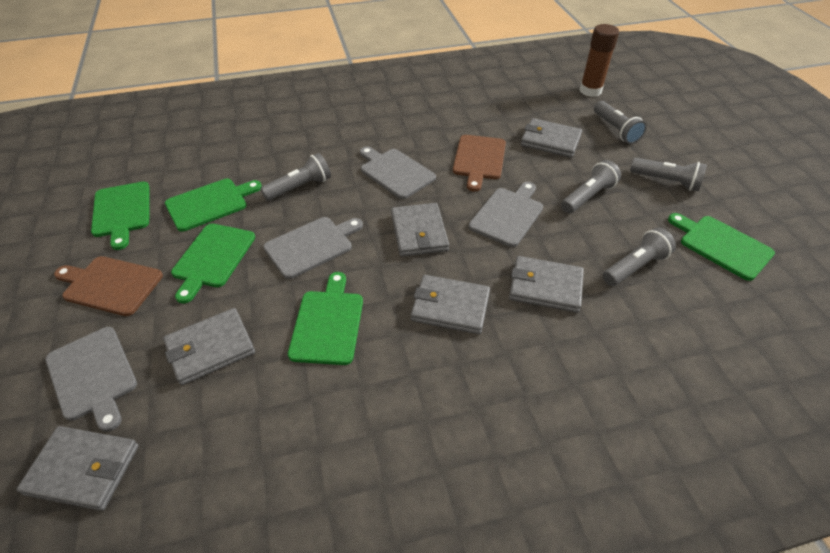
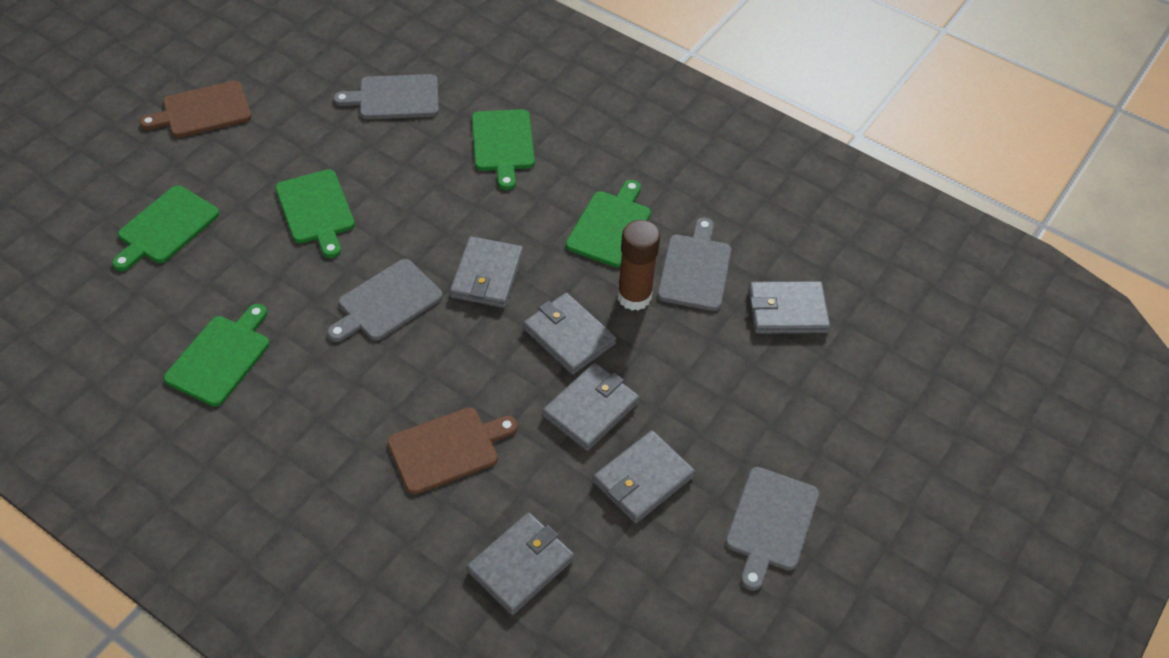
grey flashlight: [260,153,331,201] [561,160,621,213] [594,101,647,144] [603,228,676,286] [630,158,707,191] = 5 -> none = 0

